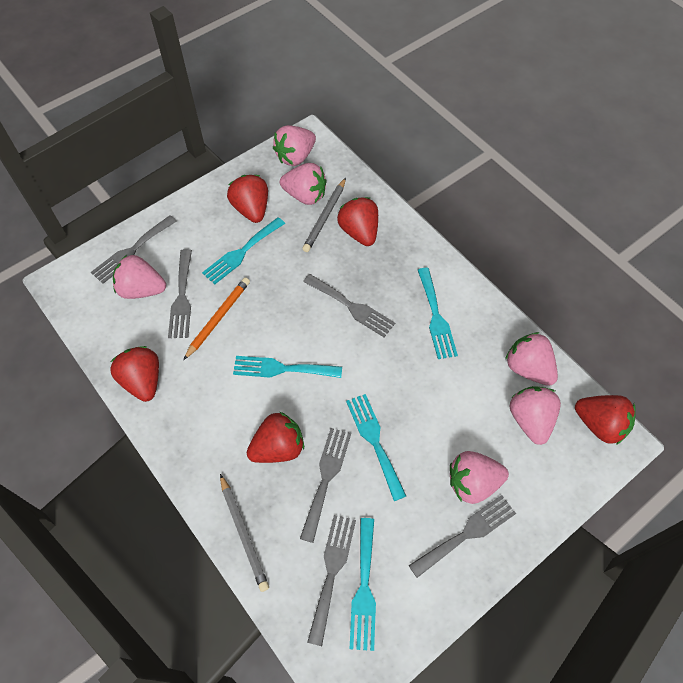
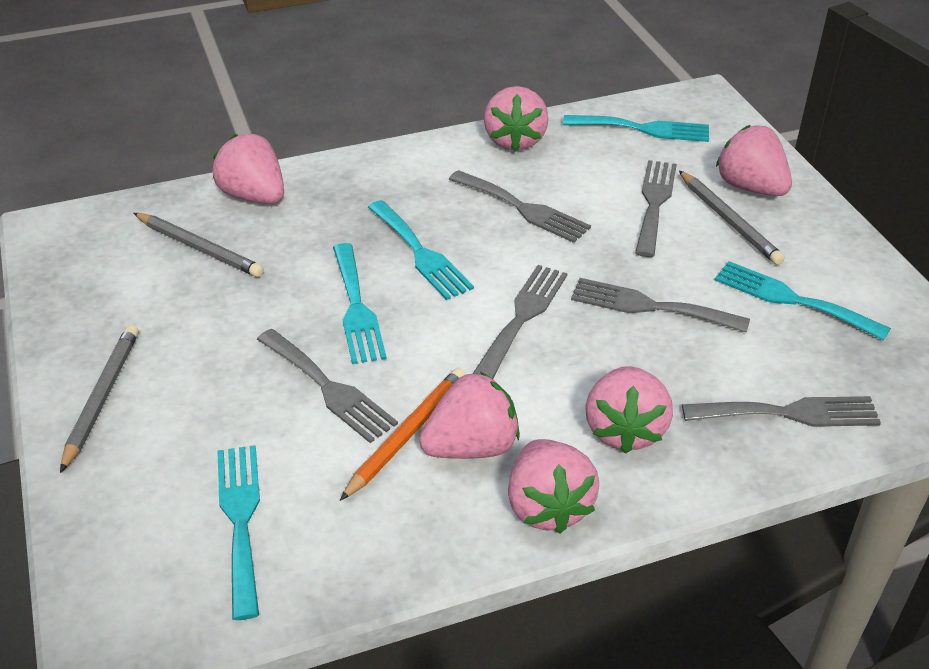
grey pencil: [220,474,269,592] [302,178,346,252] = 2 -> [60,325,139,473] [134,213,264,277] [679,170,785,265] = 3
red strawberry: [111,346,159,402] [227,175,268,223] [247,412,304,463] [337,197,378,246] [575,395,635,445] = 5 -> none = 0

